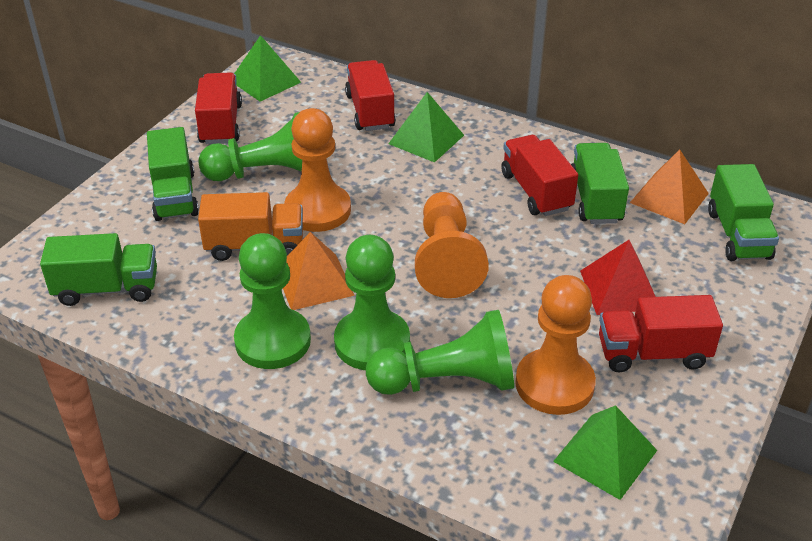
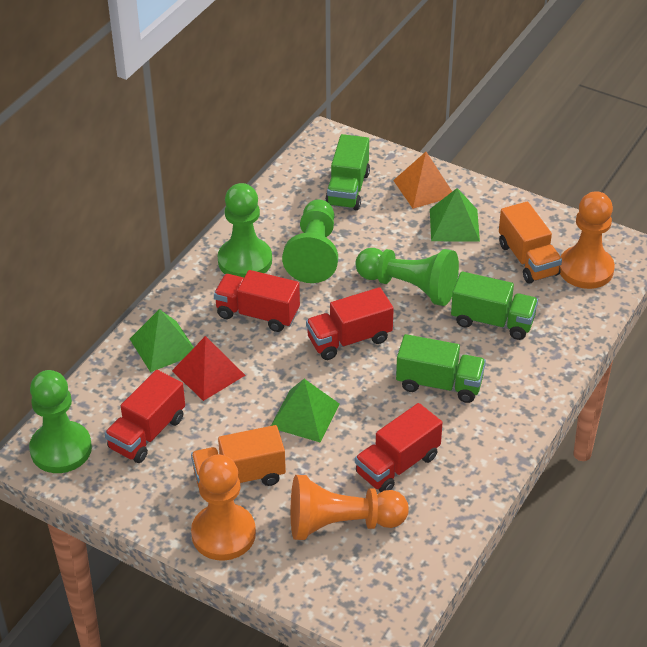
green truck: [40,233,157,306] [147,127,199,221] [571,143,629,224] [708,164,779,261] = 4 -> [325,134,370,210] [396,334,486,403] [451,271,538,340] = 3
orange pyramid: [283,232,355,310] [630,149,709,224] = 2 -> [393,152,452,209] = 1
orange truck: [198,192,303,261] = 1 -> [191,425,286,487] [499,201,562,284] = 2

